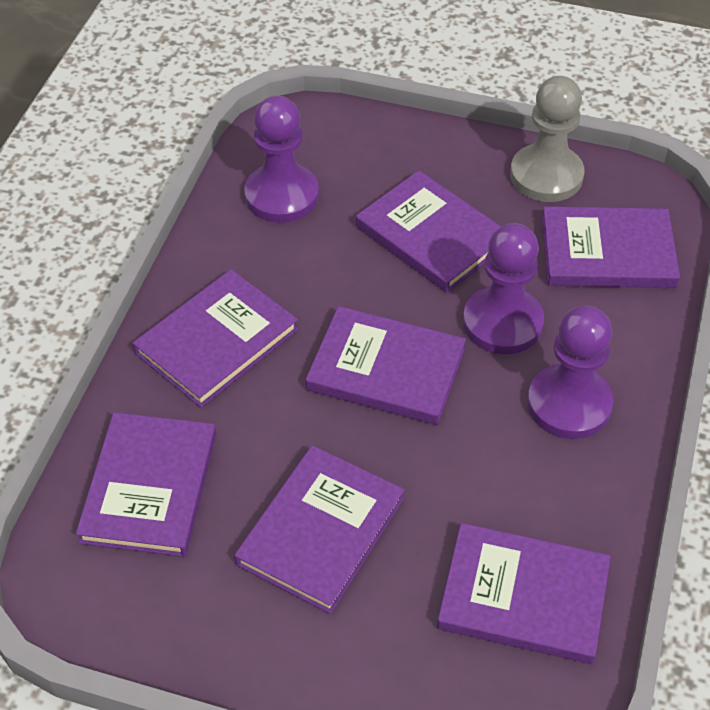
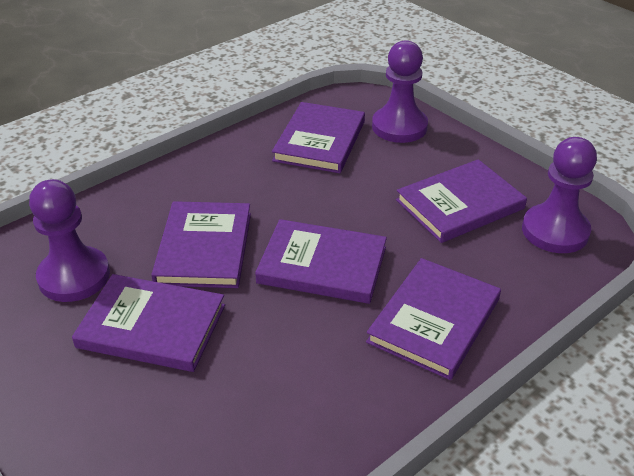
grey pawn: [510,76,585,202] = 1 -> none = 0
purple book: [76,412,216,557] [133,269,298,408] [234,445,404,614] [306,306,466,425] [356,170,501,293] [437,523,611,664] [542,206,680,288] = 7 -> [72,274,225,372] [151,201,251,288] [255,219,387,304] [272,102,365,173] [366,258,501,380] [396,159,527,243] = 6

